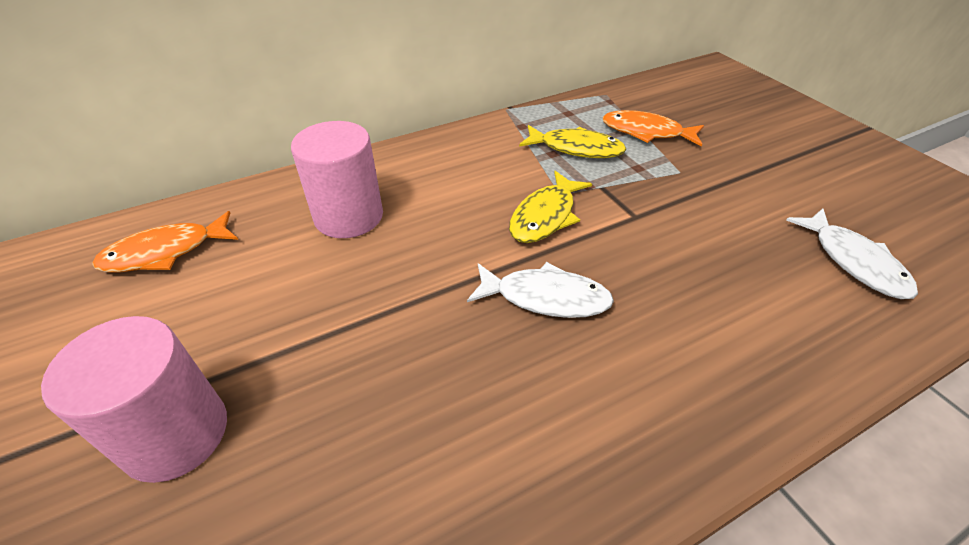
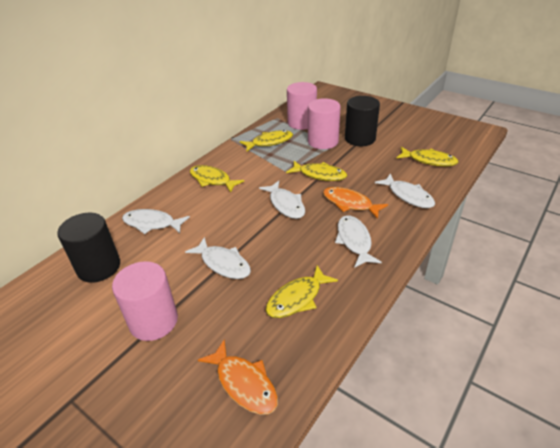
black cylinder: none = 0 -> [57,213,120,283] [345,96,380,146] = 2
pink cylinder: [41,316,227,483] [291,121,383,238] = 2 -> [112,261,178,341] [287,82,317,130] [308,98,341,149] = 3
white fish: [467,262,614,318] [786,208,918,299] = 2 -> [122,209,190,234] [185,237,251,279] [259,181,305,219] [335,215,382,268] [375,173,435,208] = 5
yellow fish: [509,171,592,243] [519,125,626,158] = 2 -> [190,165,244,193] [240,130,293,151] [266,265,338,318] [286,161,347,181] [396,147,459,166] = 5

